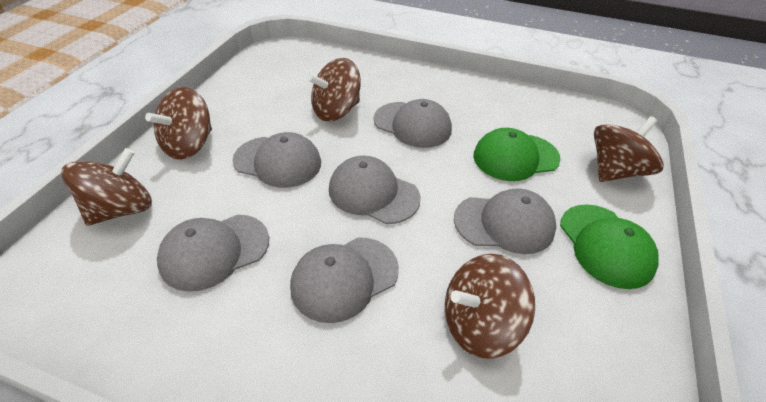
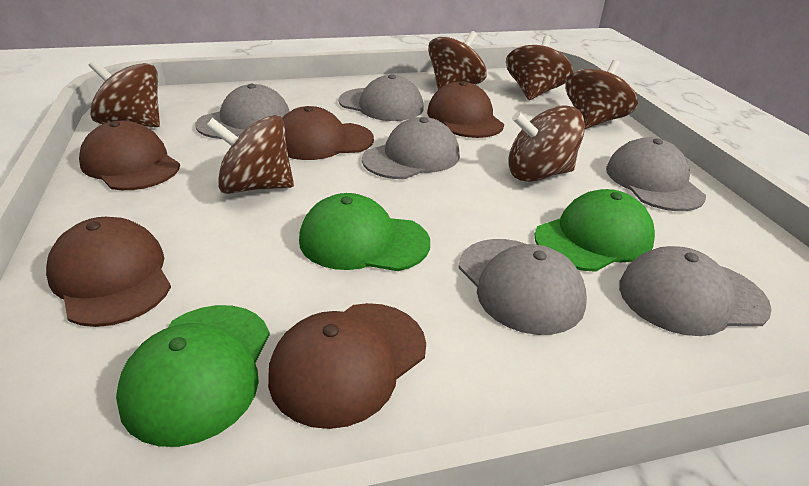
brown cap: none = 0 -> [46,217,171,327] [79,121,180,190] [268,303,426,429] [282,106,374,160] [427,81,504,138] = 5
brown spinning top: [62,148,152,226] [145,87,212,160] [307,58,361,121] [445,254,535,359] [594,116,664,182] = 5 -> [89,60,160,127] [206,115,294,194] [428,31,487,90] [506,35,573,100] [508,105,585,182] [565,60,638,129] = 6
green cap: [473,128,560,181] [560,204,659,289] = 2 -> [116,305,270,447] [299,193,430,271] [534,189,655,272] = 3

